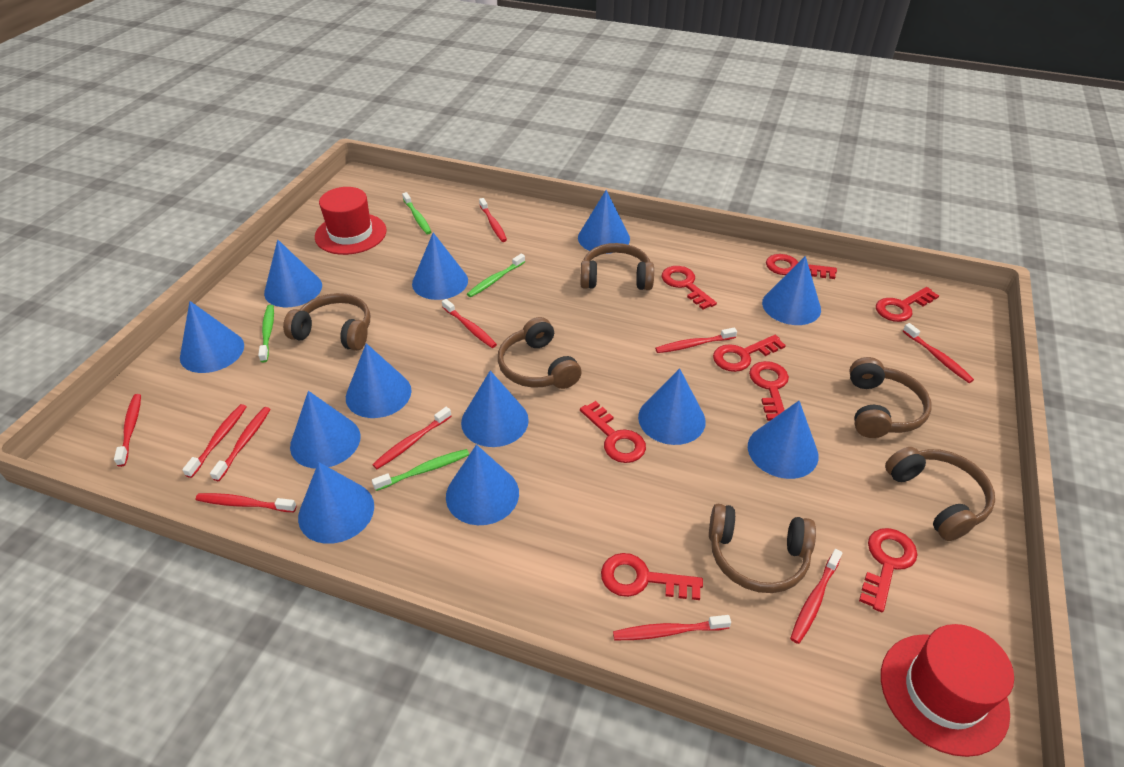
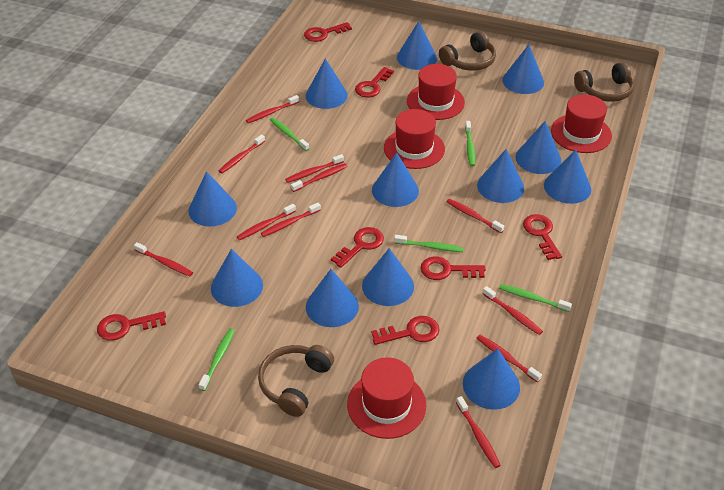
brown headphones: [283,293,370,351] [498,317,582,389] [580,243,654,290] [709,504,816,593] [849,357,932,438] [885,447,995,541] = 6 -> [258,345,334,417] [439,31,496,71] [574,62,634,102] = 3
green toothbrush: [258,305,274,362] [372,449,469,491] [402,192,431,234] [467,254,525,297] = 4 -> [199,329,235,391] [270,117,309,151] [394,235,464,252] [465,121,475,166] [499,284,572,312] = 5
red hat: [315,187,387,255] [881,624,1014,757] = 2 -> [347,358,427,439] [384,109,445,169] [407,64,465,120] [551,94,612,153] = 4
red key: [580,401,646,463] [601,553,703,600] [662,266,717,309] [713,335,786,372] [749,361,789,421] [766,254,837,279] [859,528,918,612] [876,287,939,322] = 8 -> [97,311,166,341] [304,22,352,42] [331,227,384,268] [355,67,394,97] [371,316,440,345] [421,256,486,280] [523,214,562,260] = 7

